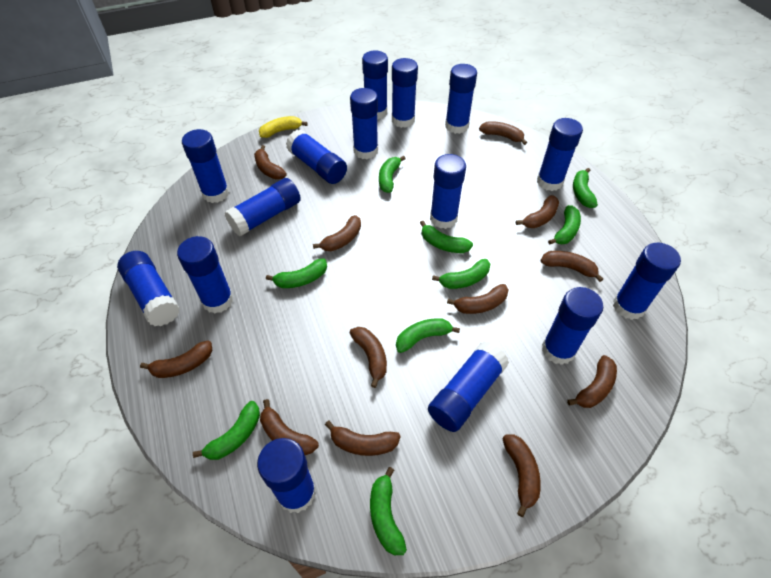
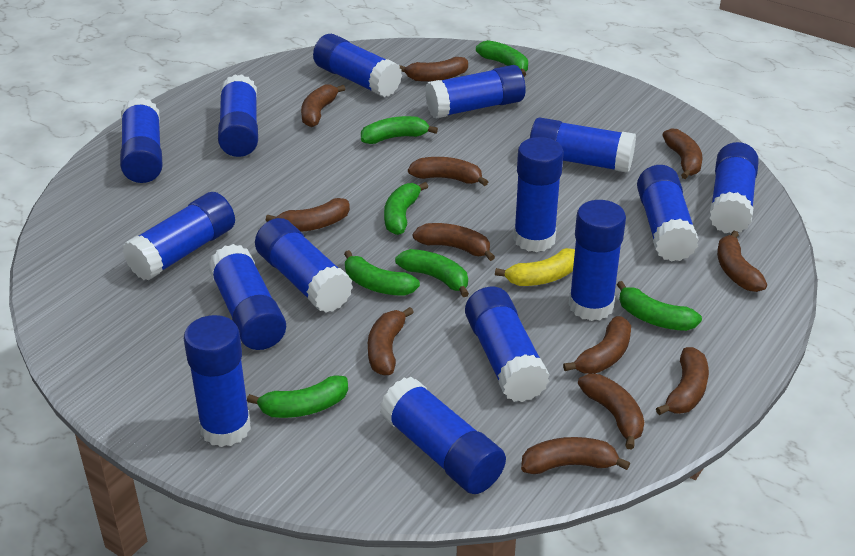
green banana: [193,401,260,460] [266,258,327,288] [370,467,407,555] [379,156,406,193] [396,318,460,353] [420,221,473,253] [432,259,490,289] [548,205,581,244] [573,168,598,208] = 9 -> [247,375,348,418] [344,250,420,296] [361,116,438,144] [384,182,428,235] [395,249,469,297] [476,40,528,77] [617,281,702,331] = 7

